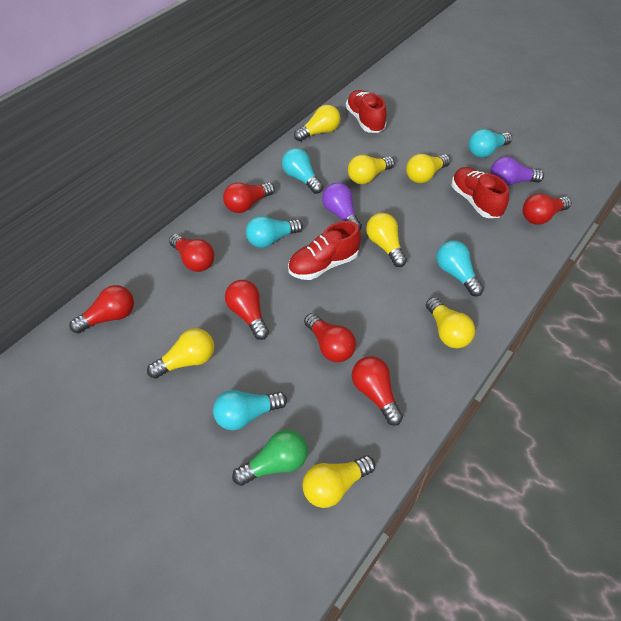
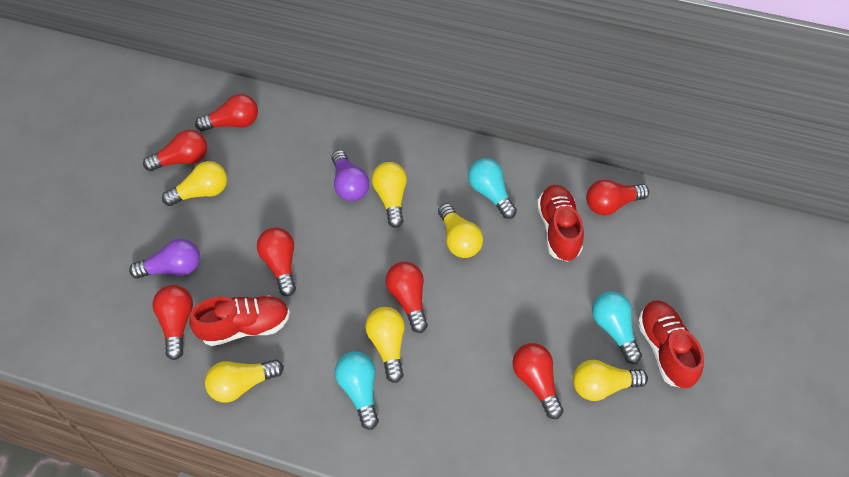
green light bulb: [232,430,308,486] = 1 -> none = 0
turquoise light bulb: [213,390,287,430] [246,216,303,248] [282,148,323,194] [436,240,484,296] [468,129,512,158] = 5 -> [335,351,379,430] [468,158,517,219] [592,291,642,364] = 3
yellow light bulb: [147,328,214,379] [294,105,340,141] [302,456,375,508] [348,155,395,184] [366,213,407,267] [406,154,450,183] [426,297,475,348] = 7 -> [162,161,227,206] [205,359,284,403] [365,307,405,383] [372,162,407,228] [438,203,483,258] [573,360,648,401] = 6

